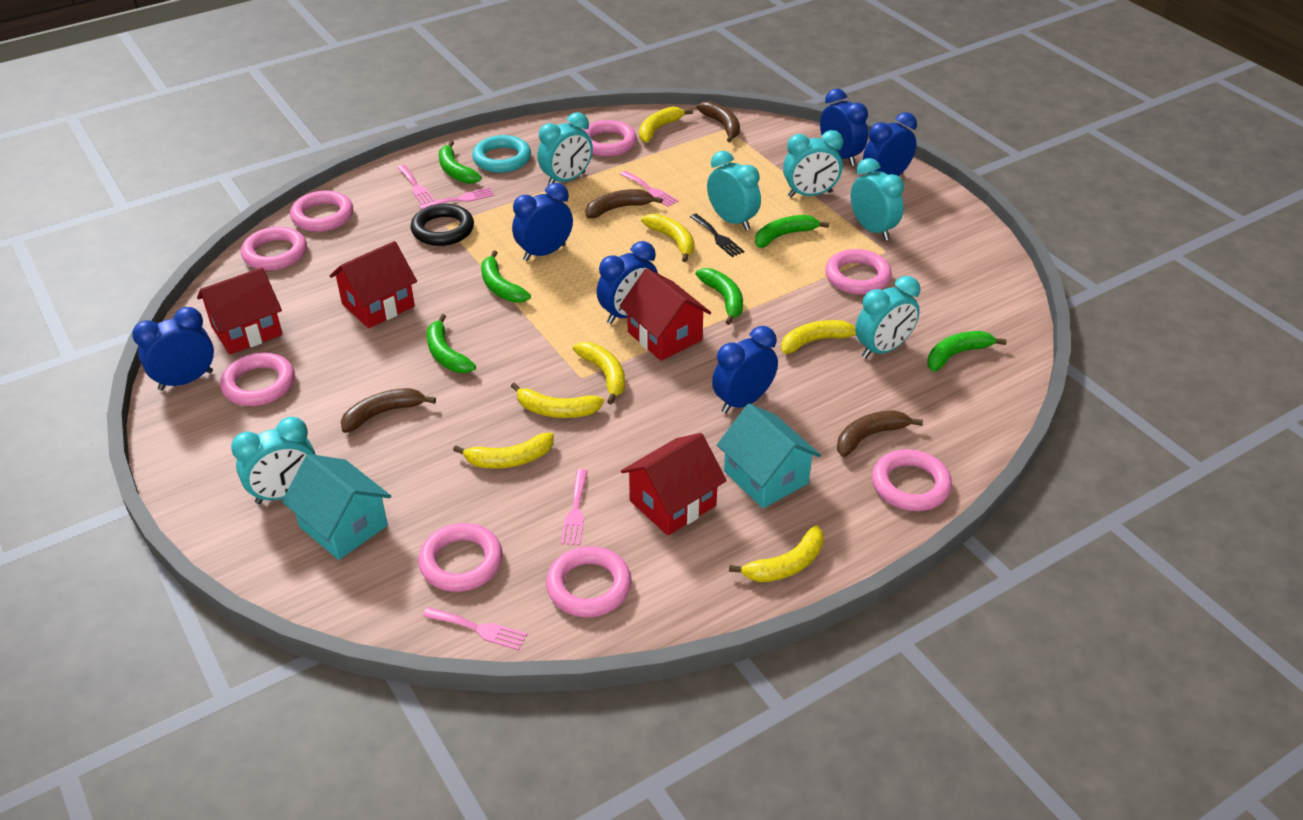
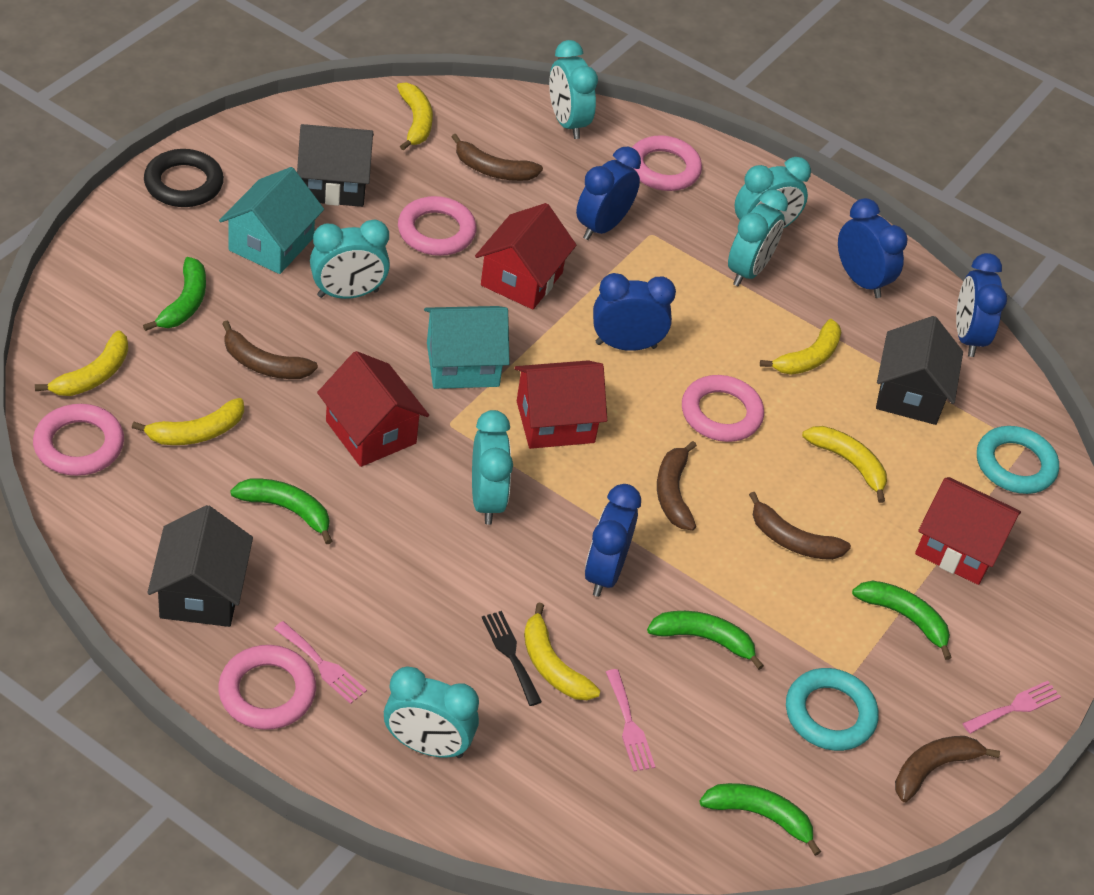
black house: none = 0 -> [147,505,253,627] [297,124,374,207] [876,316,963,425] = 3
blue clock: [132,307,214,391] [512,183,573,261] [597,241,658,324] [712,326,778,413] [820,89,868,166] [863,112,917,176] = 6 -> [576,147,641,240] [585,484,641,597] [593,273,676,351] [838,198,907,298] [956,253,1007,357] = 5
brown banana: [341,388,436,433] [585,189,663,218] [697,101,740,142] [837,410,923,457] = 4 -> [222,321,318,379] [452,134,543,181] [657,441,697,530] [749,492,851,560] [895,736,1000,802] = 5
green banana: [426,314,476,373] [439,141,482,184] [481,250,531,303] [696,268,743,325] [755,215,829,248] [927,331,1007,372] = 6 -> [143,257,206,331] [230,478,332,544] [647,611,764,670] [699,783,821,856] [852,581,952,660] = 5
pink fork: [397,165,435,205] [419,187,494,210] [423,607,527,651] [561,469,588,545] [620,171,678,207] = 5 -> [274,621,367,704] [606,669,655,772] [962,681,1061,734] = 3
pink ring: [220,353,295,406] [241,227,307,271] [290,190,353,232] [418,523,503,592] [546,546,632,617] [583,120,637,156] [825,249,892,295] [872,449,952,511] = 8 -> [33,404,124,476] [218,645,316,730] [398,196,476,256] [632,135,702,191] [682,375,764,442] = 5
turquoise ring: [472,135,531,173] = 1 -> [786,668,879,751] [977,426,1059,494] = 2
yellow banana: [453,432,554,469] [511,382,604,418] [573,342,625,405] [639,107,693,143] [641,214,694,262] [729,525,824,582] [781,320,856,354] = 7 -> [35,330,128,396] [132,398,244,445] [397,83,433,151] [524,603,600,700] [760,319,841,375] [802,426,887,503] = 6

